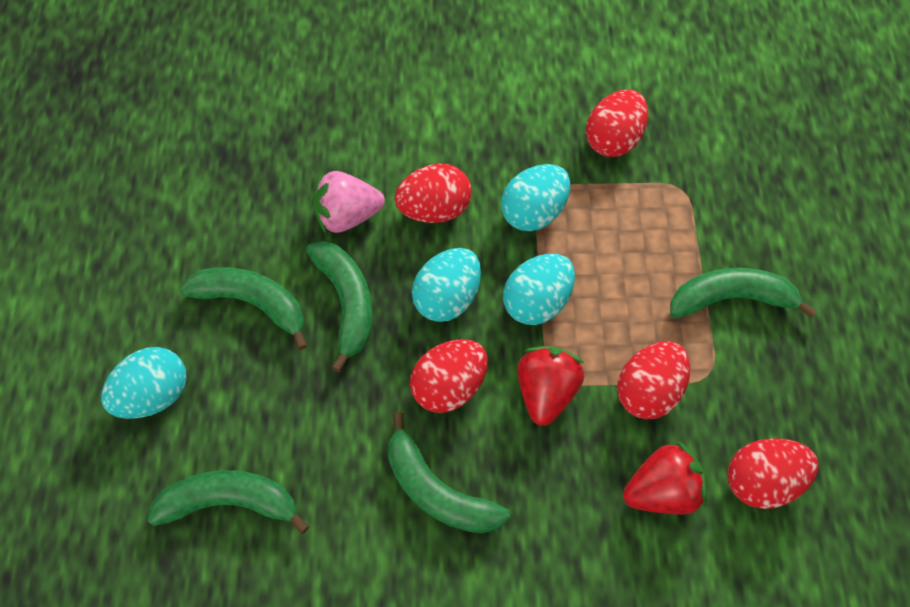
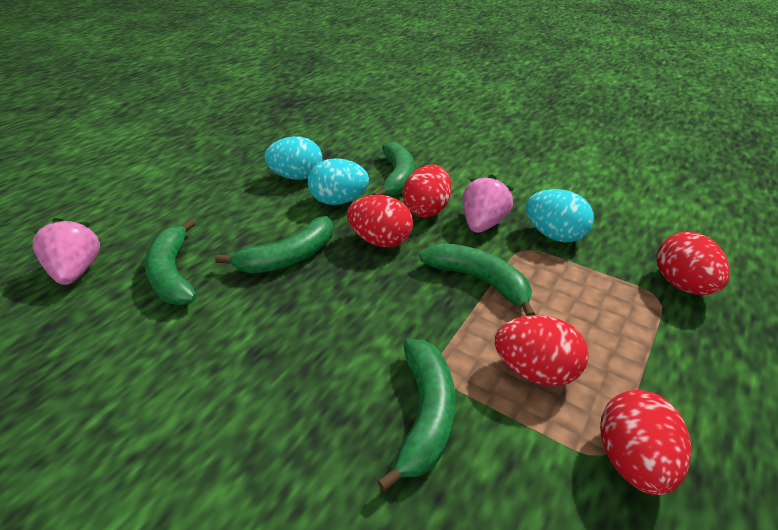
pink strawberry: [312,171,385,234] = 1 -> [33,218,101,285] [463,174,514,233] = 2
red strawberry: [517,346,584,426] [623,441,707,514] = 2 -> none = 0
turquoise egg: [101,347,187,419] [412,248,481,322] [501,164,570,231] [503,254,575,325] = 4 -> [264,136,323,180] [308,158,369,205] [526,189,594,243] = 3

